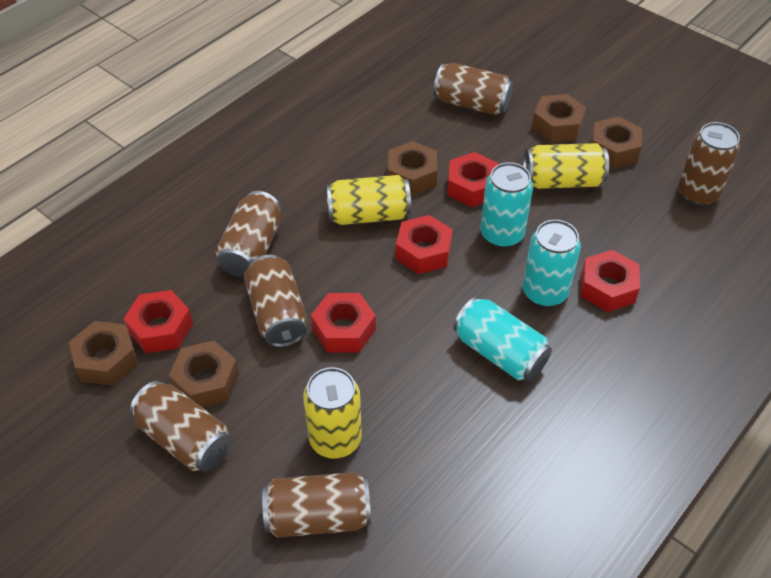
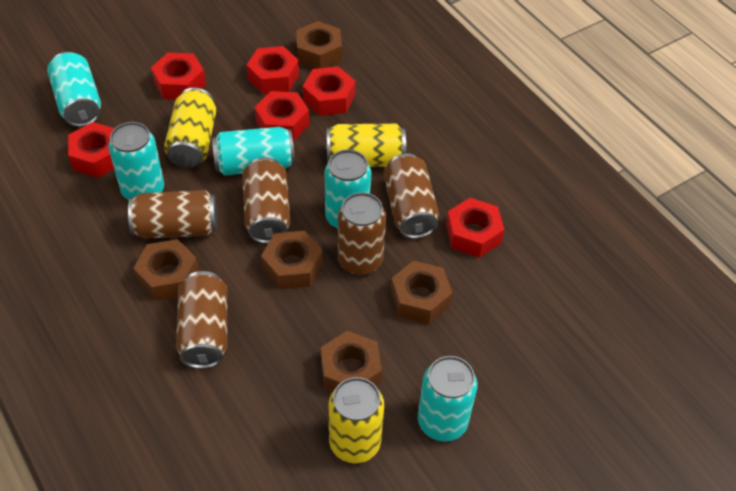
brown can: [130,381,231,472] [215,191,281,277] [244,255,307,347] [262,472,371,538] [433,63,513,115] [678,122,740,206] = 6 -> [128,190,217,239] [176,271,227,369] [242,157,291,244] [338,192,386,275] [383,154,439,239] = 5
red nut: [124,290,193,353] [311,293,376,352] [396,215,453,274] [447,152,499,207] [581,250,640,312] = 5 -> [68,122,114,178] [151,53,206,100] [246,46,299,94] [255,91,310,141] [303,66,355,116] [446,198,505,258] = 6
turquoise can: [453,297,552,381] [480,162,533,248] [522,220,581,307] = 3 -> [47,52,101,127] [108,122,164,200] [212,127,295,176] [325,149,371,229] [418,356,477,442] = 5

